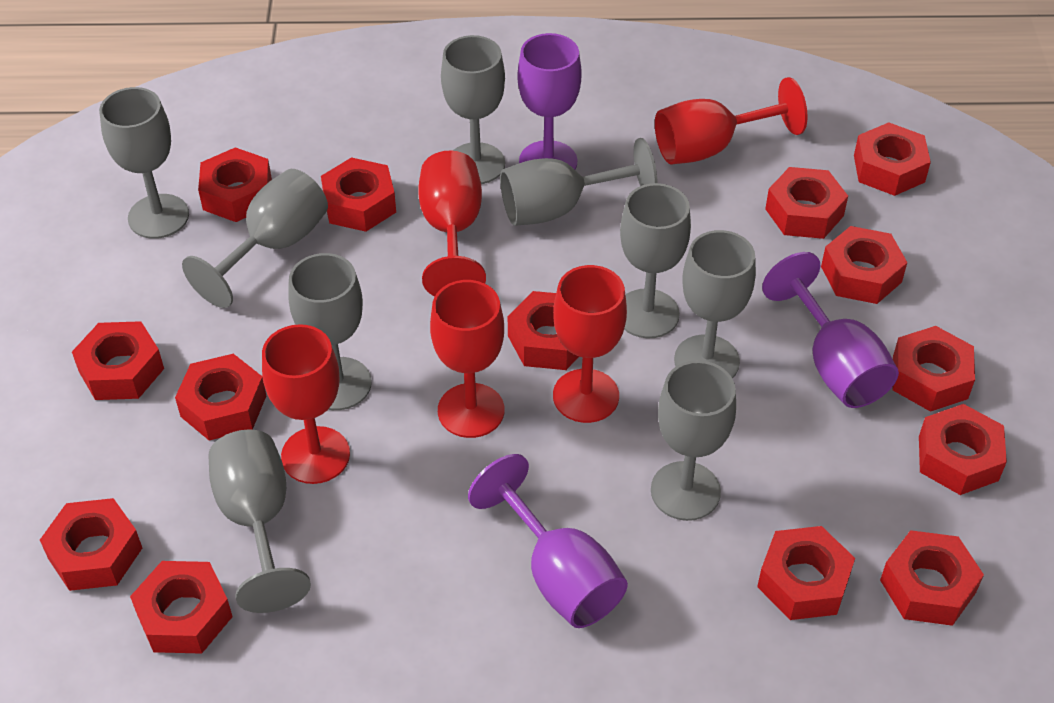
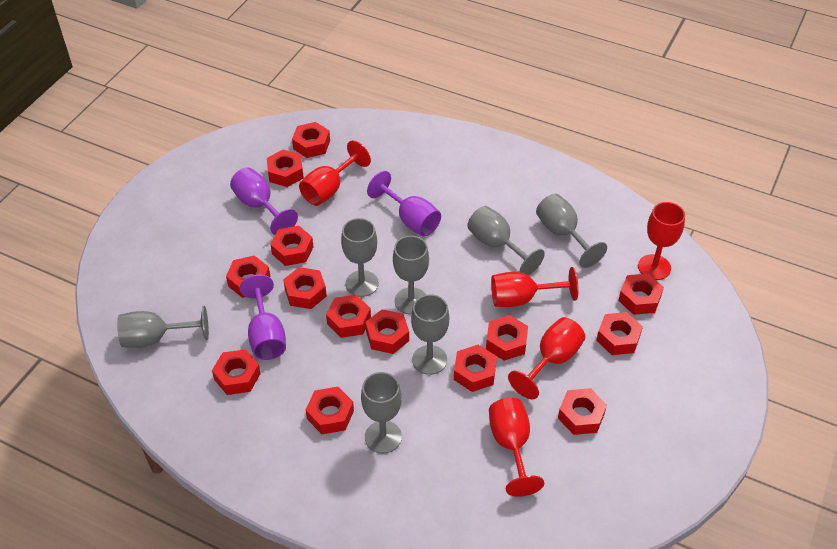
grey goblet: [99,87,189,239] [182,169,328,308] [208,429,311,613] [288,253,372,410] [441,35,505,184] [500,138,657,226] [620,183,691,338] [651,360,736,521] [674,230,756,379] = 9 -> [117,306,209,348] [341,218,379,297] [361,372,402,453] [393,236,429,315] [411,294,449,375] [467,206,545,275] [536,194,607,268] = 7

